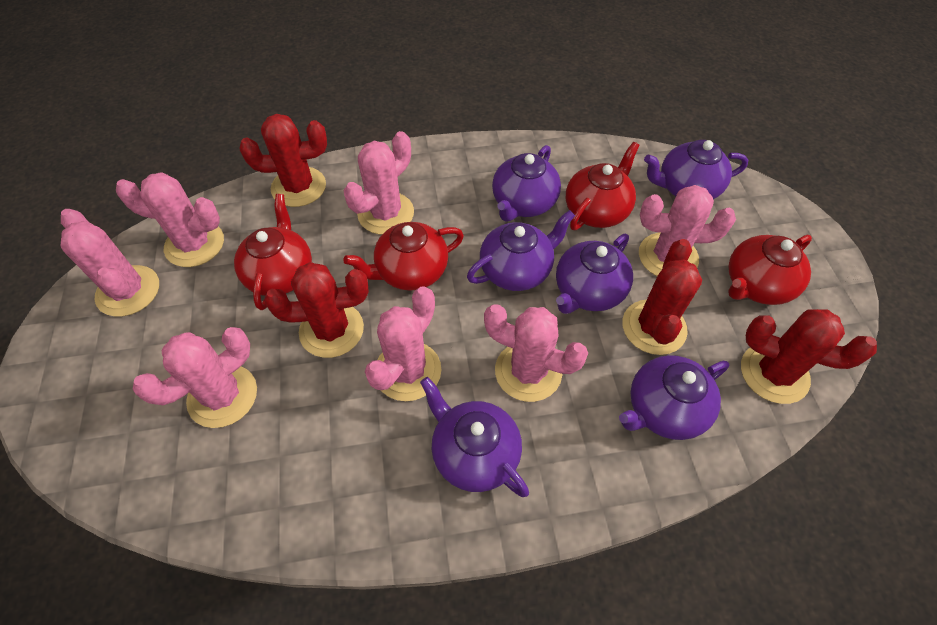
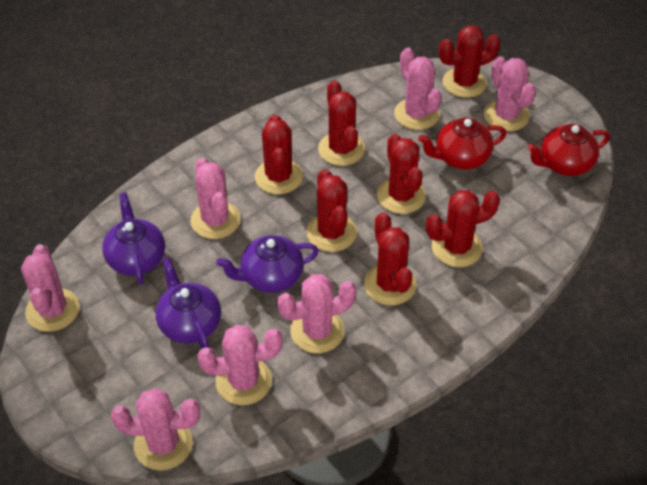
purple teapot: [420,377,529,497] [467,210,575,291] [492,145,561,221] [556,234,633,314] [619,355,729,440] [644,140,748,199] = 6 -> [102,192,165,285] [156,257,221,349] [216,235,319,293] = 3
red cactus: [239,114,327,207] [264,262,369,358] [622,239,702,355] [741,309,877,404] = 4 -> [255,114,303,194] [306,169,357,252] [318,80,365,166] [364,212,417,305] [377,134,426,214] [426,190,500,267] [439,26,500,98] = 7
red teapot: [234,194,312,310] [343,222,464,291] [566,142,640,230] [728,235,812,305] = 4 -> [418,118,507,169] [527,124,610,176] = 2

